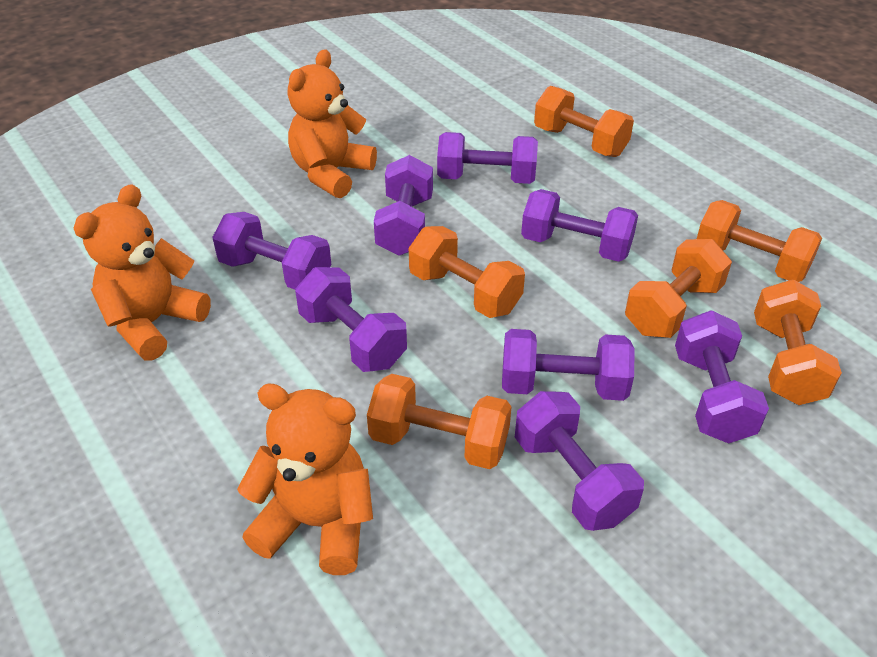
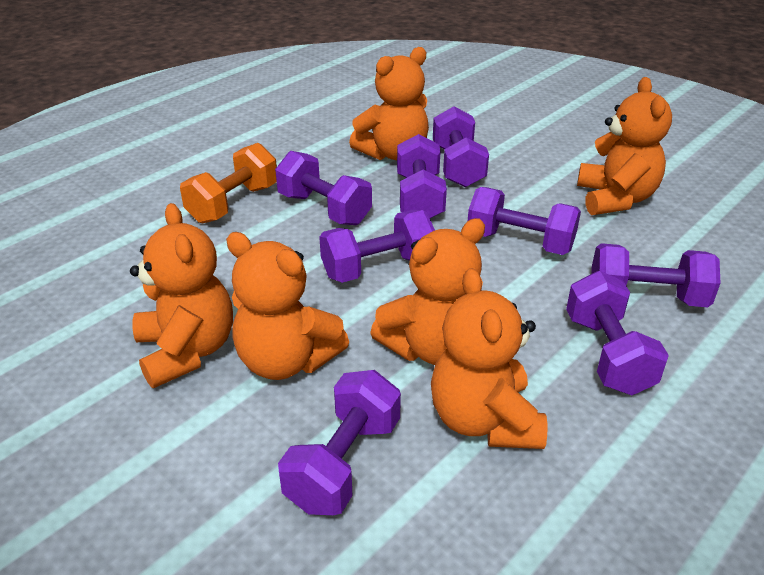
orange dumbbell: [367,374,511,469] [409,226,525,318] [534,86,634,157] [625,239,732,338] [697,200,822,282] [754,280,842,405] = 6 -> [180,143,277,224] = 1
orange teddy bear: [74,184,211,361] [237,384,373,575] [287,49,377,198] = 3 -> [130,203,233,388] [226,232,349,380] [349,47,429,160] [370,218,485,365] [431,268,547,449] [577,77,672,215] = 6

